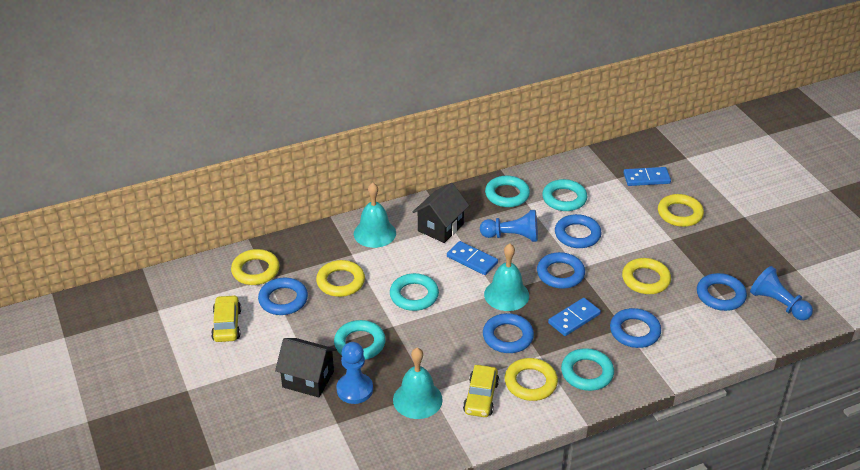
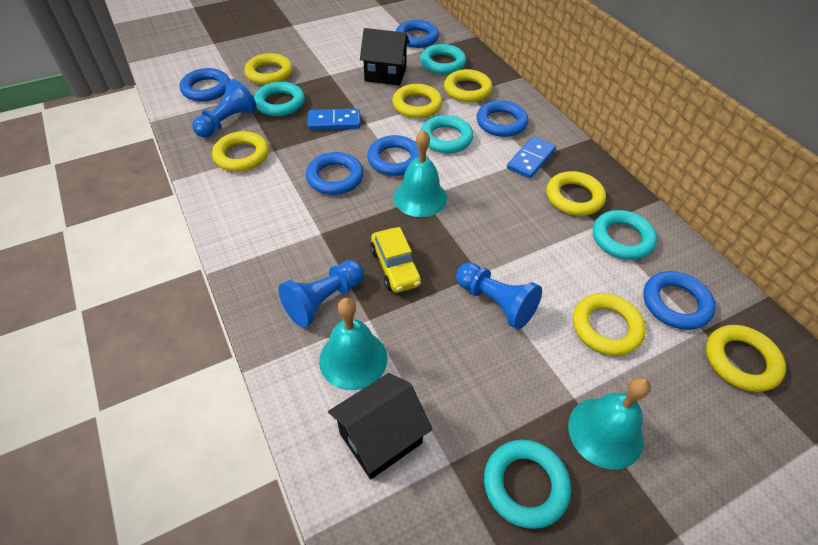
blue domino: [447,241,498,275] [548,298,601,336] [623,167,671,186] = 3 -> [307,109,360,130] [507,136,556,179] = 2
yellow car: [211,295,241,342] [463,365,499,417] = 2 -> [370,227,422,293] = 1
yellow ring: [231,249,280,285] [316,260,365,297] [505,358,558,401] [622,258,671,294] [658,194,704,227] = 5 -> [212,131,269,172] [245,53,293,85] [392,84,443,118] [444,69,493,102] [546,171,606,216] [573,293,646,356] [706,325,786,392] = 7

